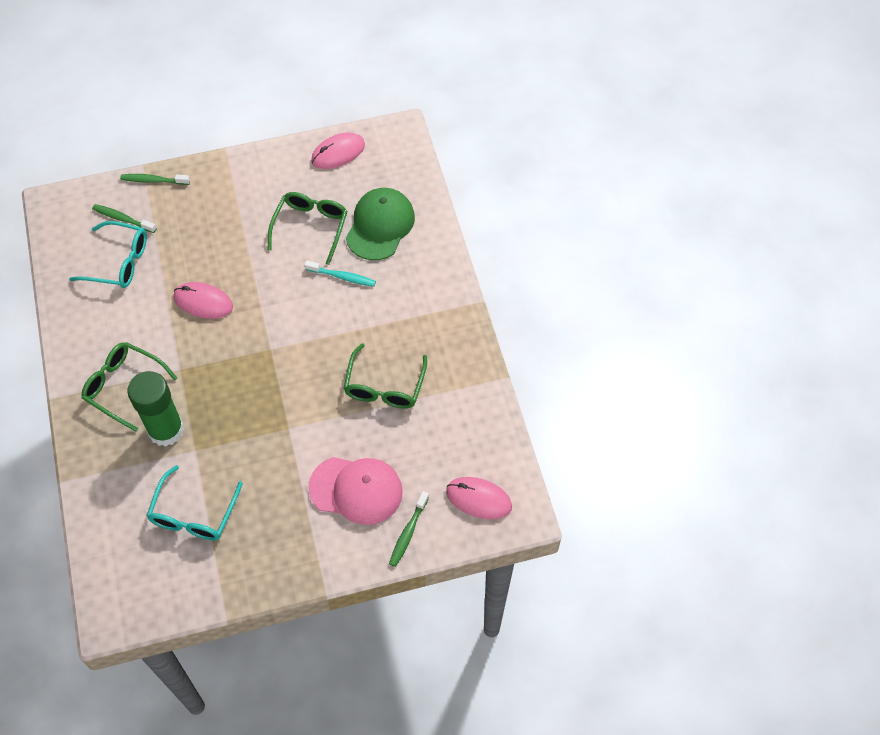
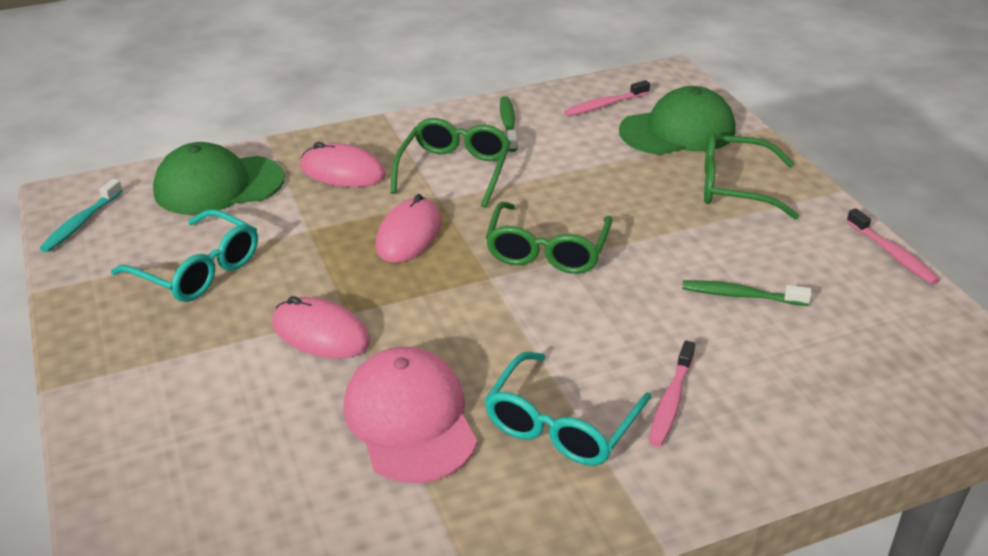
green cap: [346,188,415,260] = 1 -> [153,142,285,215] [619,86,735,155] = 2
green glue stick: [127,371,184,447] = 1 -> none = 0
green toothbrush: [92,204,156,233] [120,174,190,185] [389,491,429,567] = 3 -> [500,96,518,152] [682,280,812,306] = 2
pink toothbrush: none = 0 -> [564,80,650,116] [649,340,695,447] [846,208,939,285] = 3

